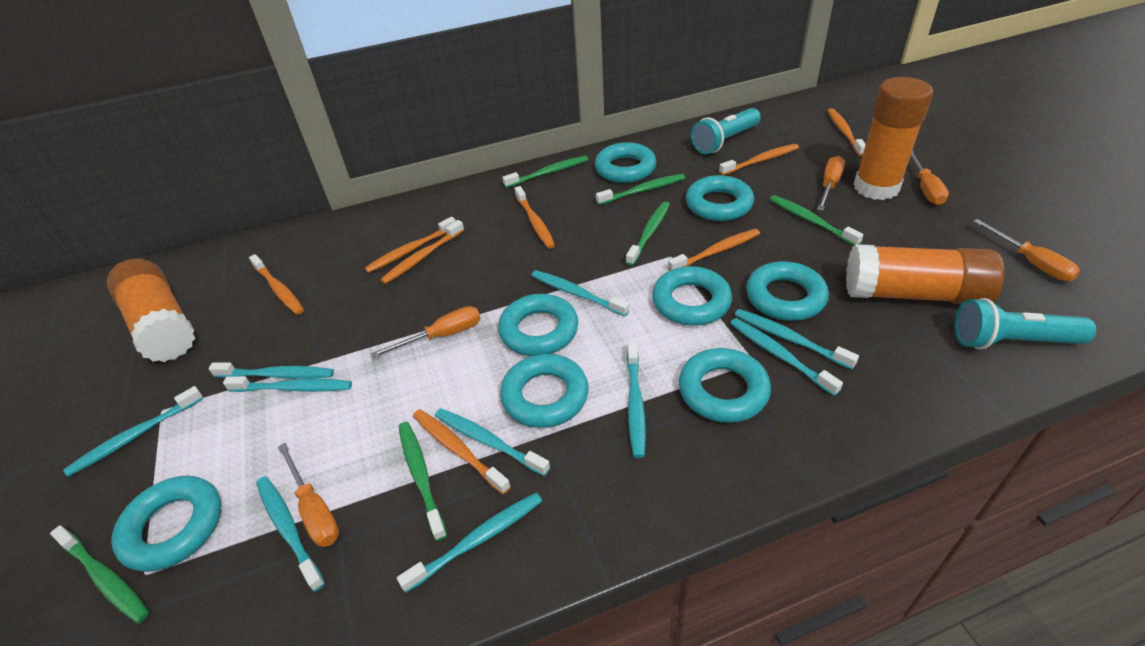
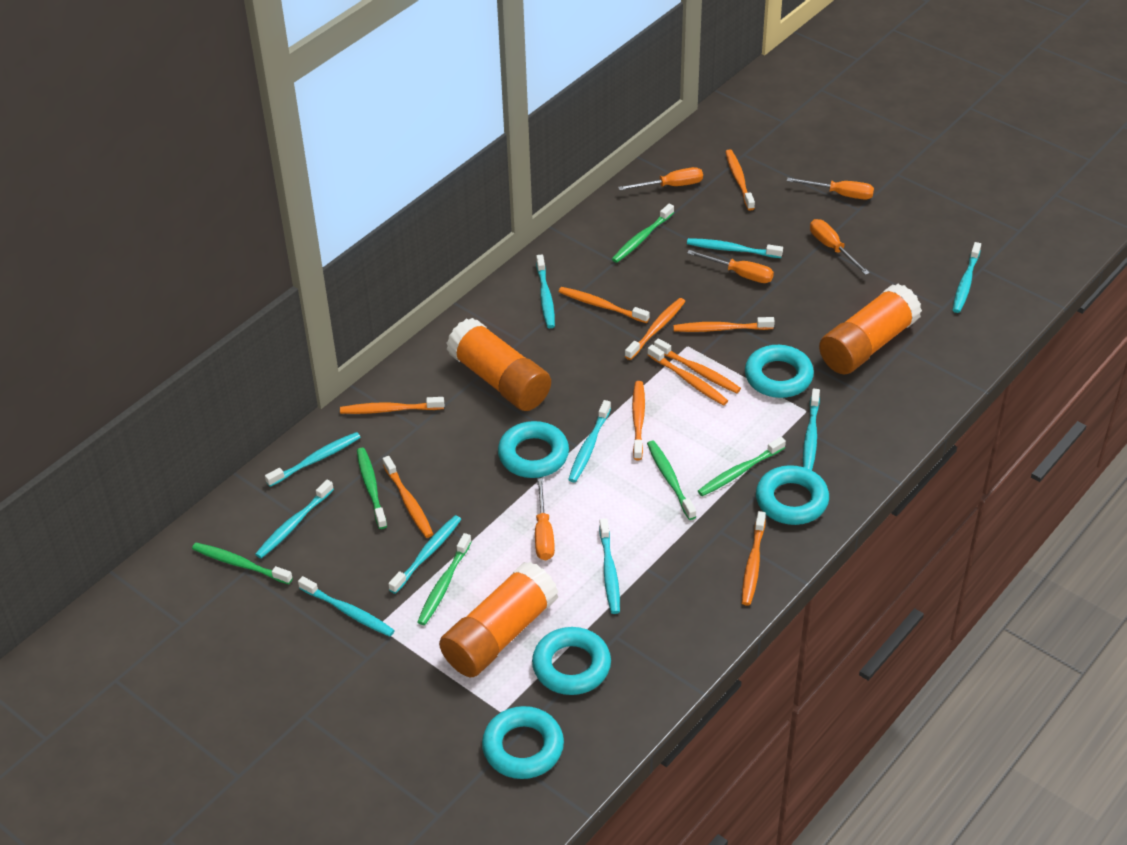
orange toothbrush: [249,254,304,315] [365,217,456,273] [380,220,464,284] [413,409,511,495] [515,186,555,249] [668,229,760,271] [719,144,799,175] [827,108,866,156] = 8 -> [340,397,444,414] [382,456,433,538] [559,287,650,323] [625,298,686,360] [632,381,645,460] [647,345,728,406] [654,339,741,393] [673,317,775,332] [725,149,755,210] [742,511,766,606] = 10
turquoise flashlight: [691,108,761,154] [954,298,1096,350] = 2 -> none = 0
turquoise ring: [111,476,221,572] [498,294,578,356] [500,354,589,428] [595,142,656,183] [652,266,732,326] [679,348,771,423] [686,175,754,221] [746,261,829,321] = 8 -> [482,706,564,779] [498,421,569,478] [532,627,611,695] [745,345,814,398] [756,465,829,525] = 5

